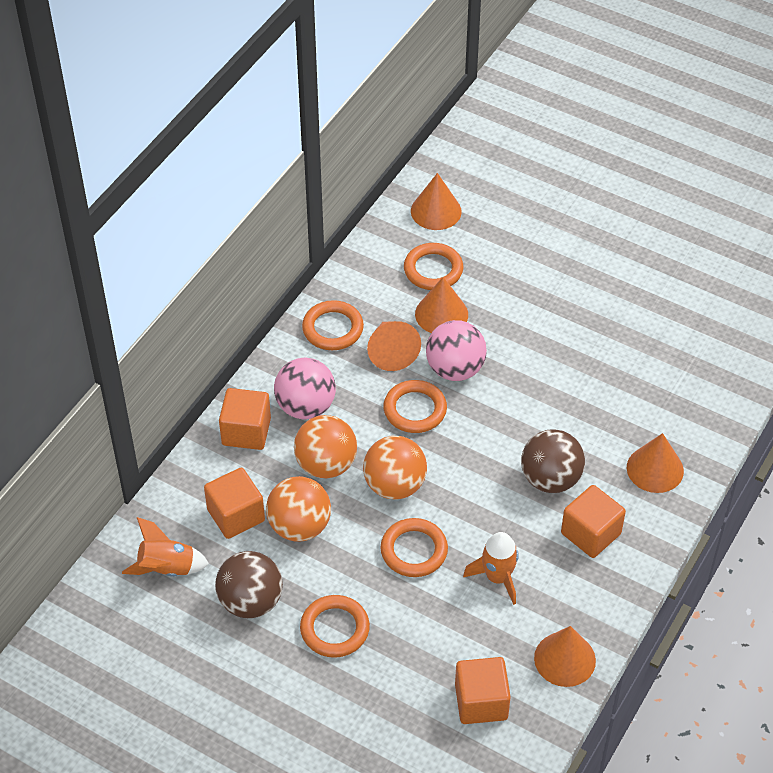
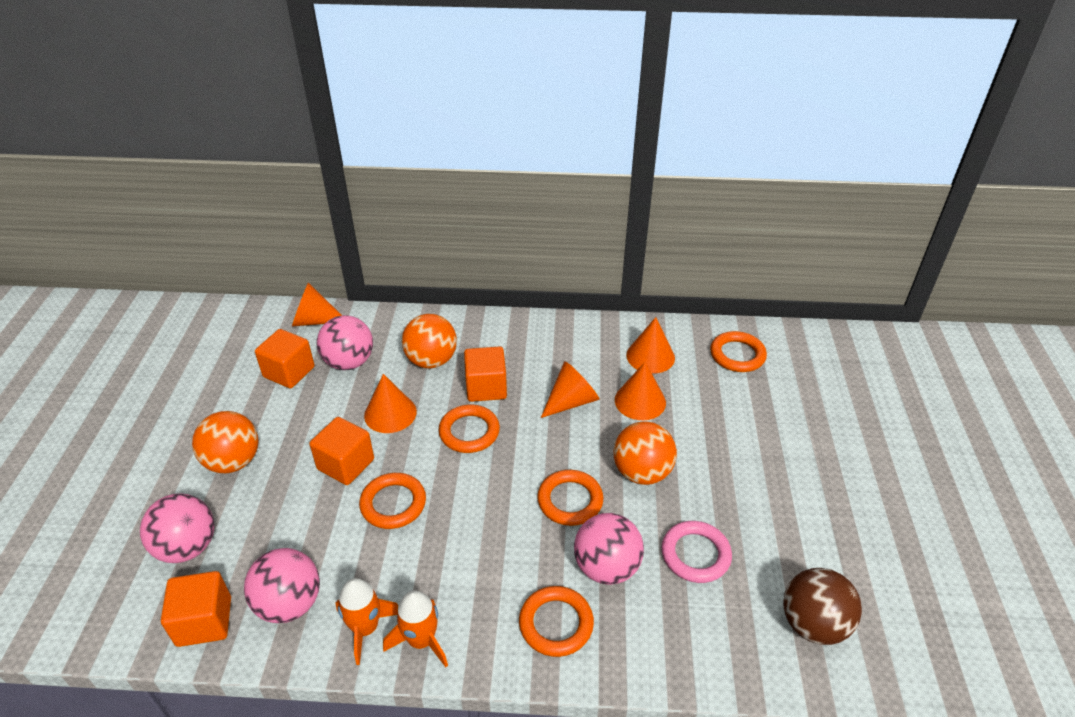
brown ball: [215,551,283,618] [521,429,585,493] = 2 -> [783,568,862,645] = 1
pink ball: [274,357,336,419] [426,320,487,381] = 2 -> [140,493,214,563] [244,548,320,623] [317,315,373,370] [574,513,644,585] = 4
pink ring: none = 0 -> [661,521,732,583] = 1

